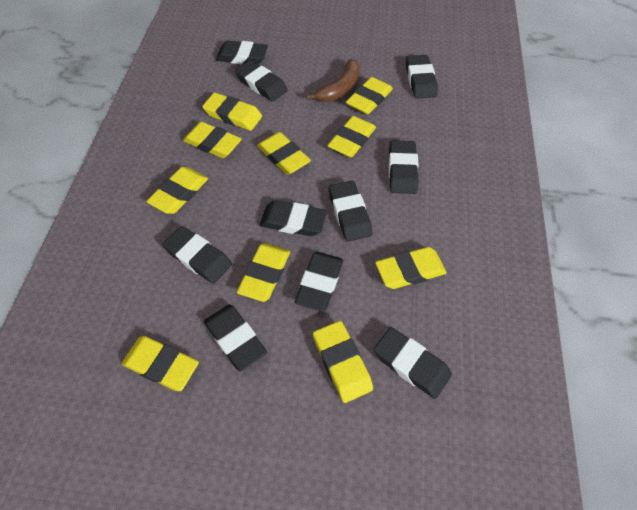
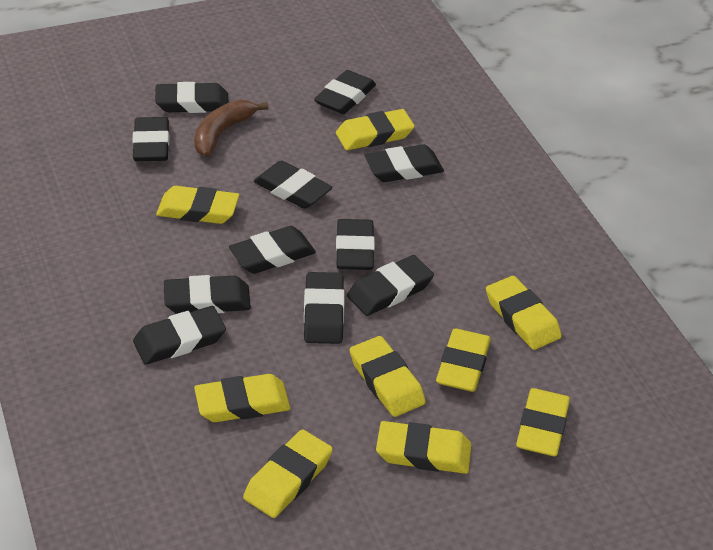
black eraser: [162,226,232,284] [204,304,267,372] [216,41,268,64] [235,60,288,102] [260,200,327,236] [295,252,343,312] [329,181,373,242] [374,327,452,399] [389,140,419,194] [406,55,438,99] = 10 -> [132,117,170,161] [133,306,226,365] [155,82,229,113] [164,275,251,314] [229,226,316,274] [254,160,333,209] [304,272,344,344] [314,70,376,114] [336,219,375,270] [347,255,434,316] [364,144,444,182] = 11
yellow eraser: [122,336,199,391] [146,167,208,214] [183,122,241,158] [202,93,262,131] [237,243,290,302] [257,132,311,175] [313,321,373,403] [327,116,376,157] [346,77,393,114] [375,247,447,289] = 10 -> [156,186,239,224] [194,374,290,422] [243,429,333,518] [336,109,415,150] [350,336,426,417] [376,421,471,474] [436,328,491,392] [486,276,562,350] [516,388,570,456] = 9

